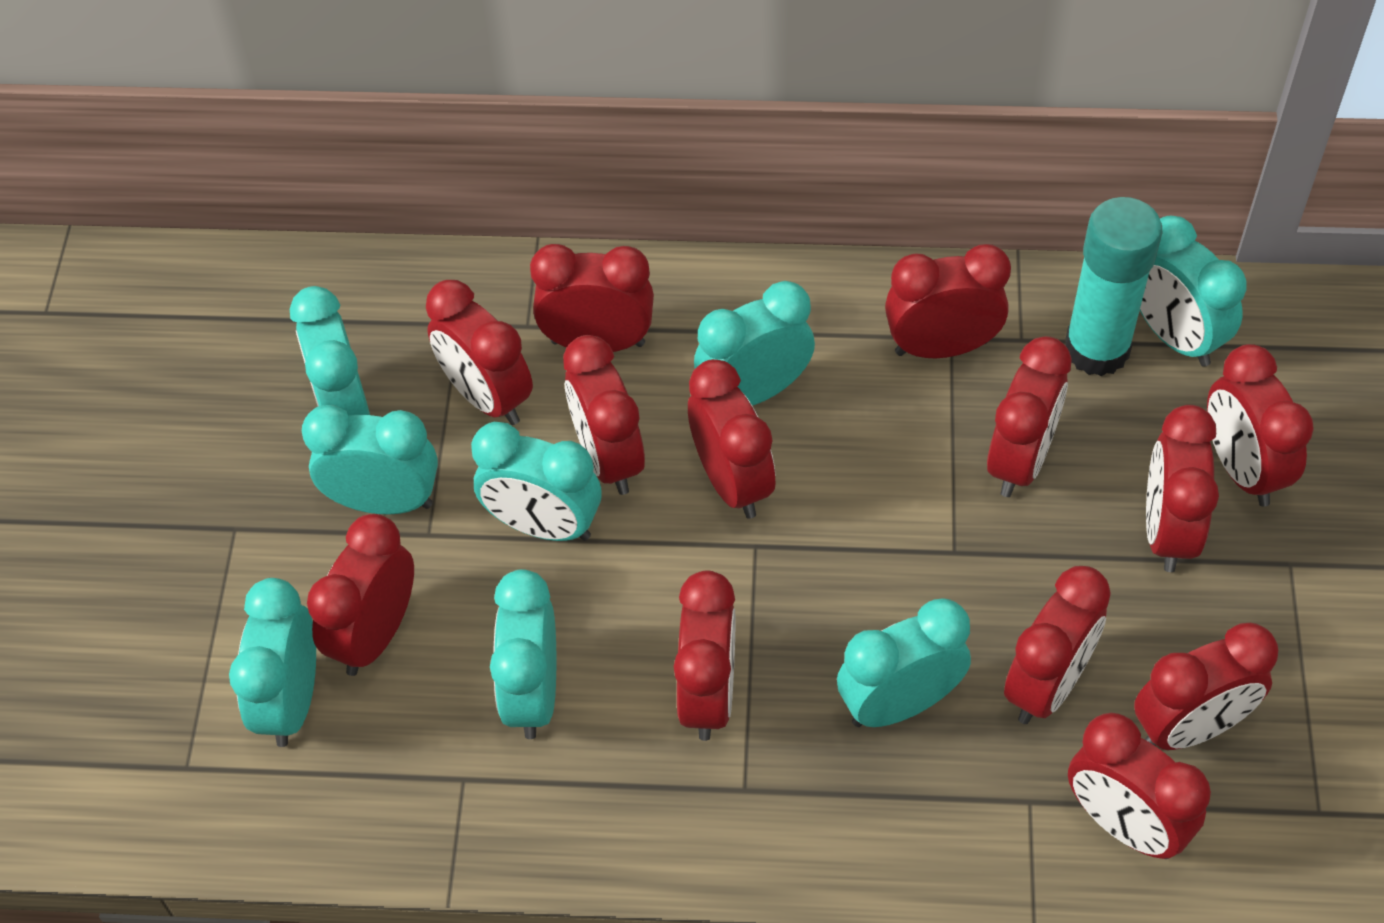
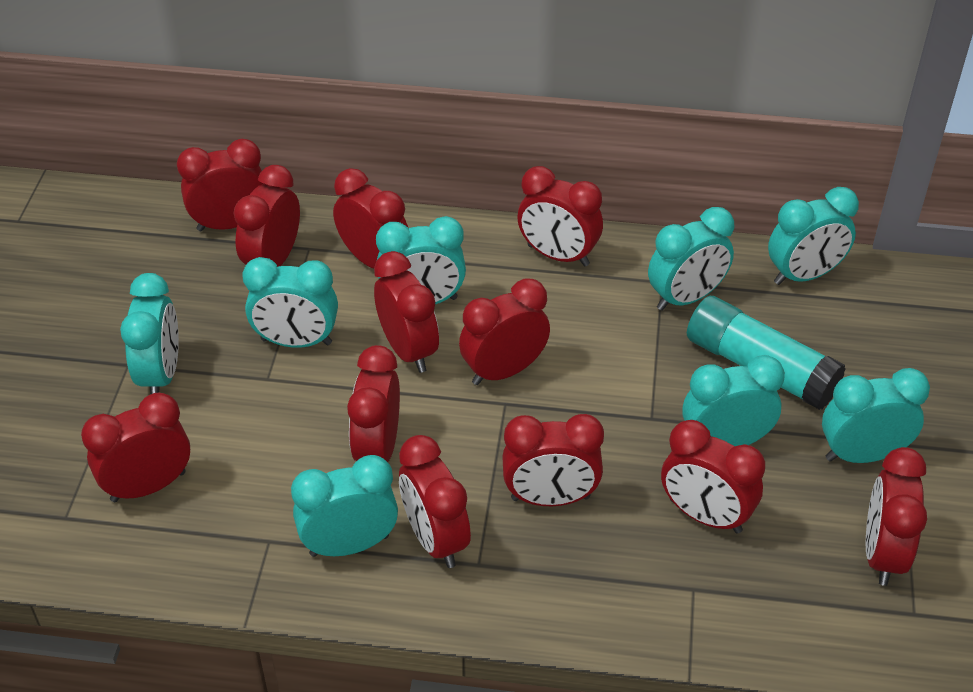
red clock: [307,514,414,676] [426,280,533,425] [530,244,654,352] [563,335,645,495] [673,570,735,741] [688,359,776,519] [885,244,1011,358] [987,336,1071,497] [1004,566,1111,724] [1068,713,1211,859] [1134,623,1278,750] [1146,405,1219,572] [1207,344,1314,507] = 13 -> [81,392,190,502] [177,139,264,231] [234,165,300,267] [333,168,408,269] [347,345,400,462] [374,251,439,373] [399,435,471,568] [459,278,550,385] [502,414,604,506] [517,166,603,266] [661,420,765,534] [866,447,927,586] = 12

